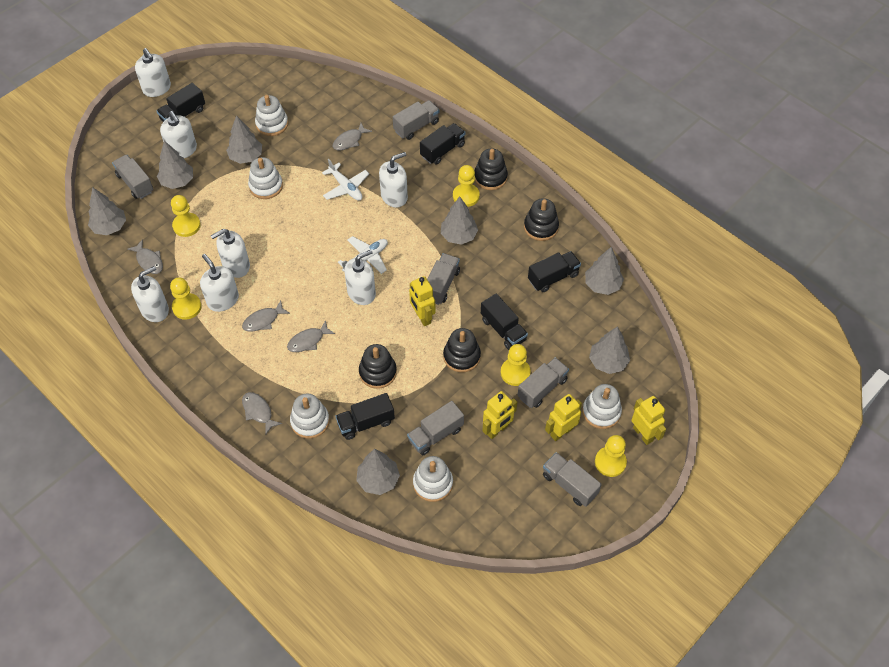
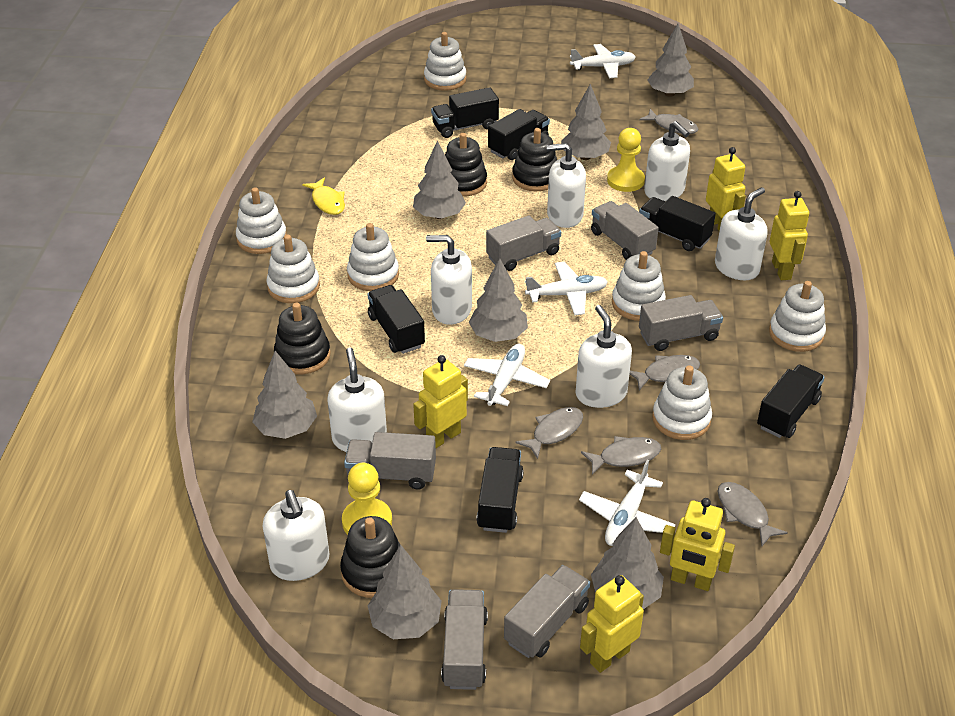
black truck: [157,83,205,122] [335,393,395,440] [420,123,466,165] [481,294,528,350] [528,251,581,292] = 5 -> [367,285,425,354] [431,87,499,138] [476,447,524,533] [488,109,550,160] [639,196,716,251] [757,365,825,438] = 6
white plane: [322,159,369,201] [338,236,388,274] = 2 -> [464,344,550,406] [525,262,608,316] [570,44,636,78] [579,460,676,546] = 4
white stacking toy: [248,157,283,199] [255,95,288,136] [290,393,330,439] [413,456,453,502] [582,384,622,429] = 5 -> [236,187,287,254] [266,235,320,303] [347,223,399,291] [424,32,466,91] [612,251,666,321] [652,365,712,440] [769,281,826,352] = 7
yellow fish: none = 0 -> [302,178,345,215] = 1
yellow pawn: [170,278,202,320] [171,195,201,237] [453,165,480,207] [500,344,531,386] [595,435,627,477] = 5 -> [342,463,392,535] [607,128,645,192] = 2
yellow robot: [409,276,435,326] [482,391,517,439] [545,394,582,441] [631,396,666,445] = 4 -> [413,355,468,448] [580,575,644,673] [660,498,735,591] [706,147,746,231] [770,191,809,280] = 5

